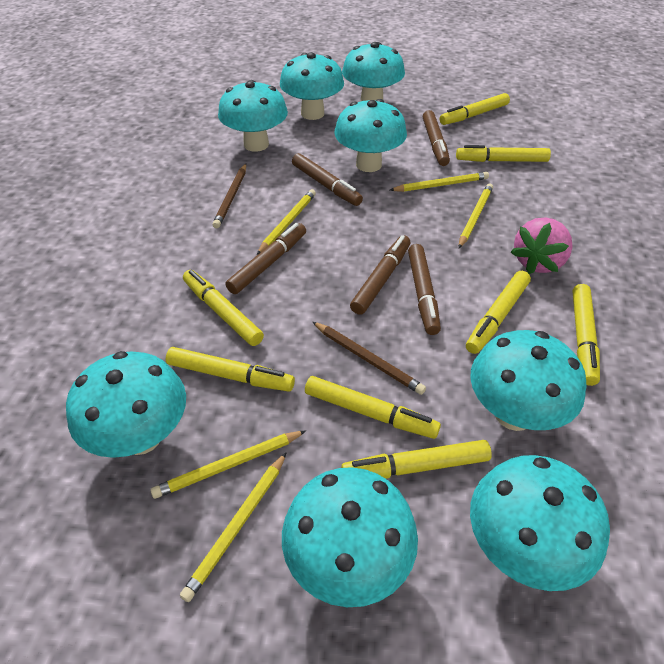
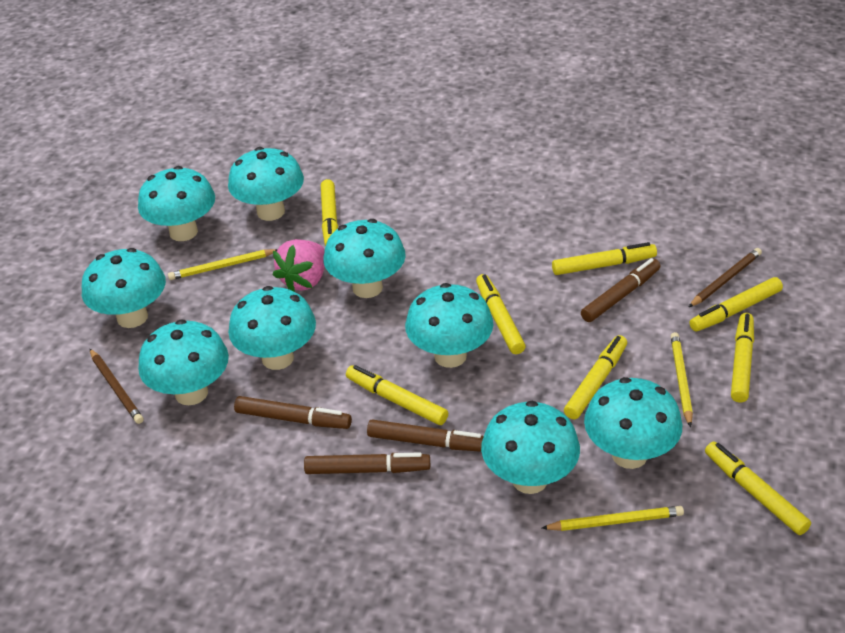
brown marker: [225,223,306,294] [292,153,363,206] [350,235,410,315] [408,244,441,335] [423,110,450,166] = 5 -> [234,396,352,429] [304,452,430,474] [367,420,484,452] [581,258,661,322] = 4
turquoise mushroom: [66,351,186,458] [218,80,288,152] [280,52,344,120] [282,467,418,607] [334,99,407,172] [342,42,405,101] [470,330,587,431] [470,455,610,591] = 8 -> [82,248,166,328] [138,166,215,241] [138,319,229,405] [228,147,304,221] [228,286,316,370] [323,219,406,298] [405,283,494,368] [481,401,580,494] [584,377,682,469] = 9
yellow pencil: [150,431,306,499] [180,452,287,602] [257,189,316,255] [390,172,489,192] [459,183,493,248] = 5 -> [168,249,278,280] [542,506,684,531] [671,332,693,427] = 3

